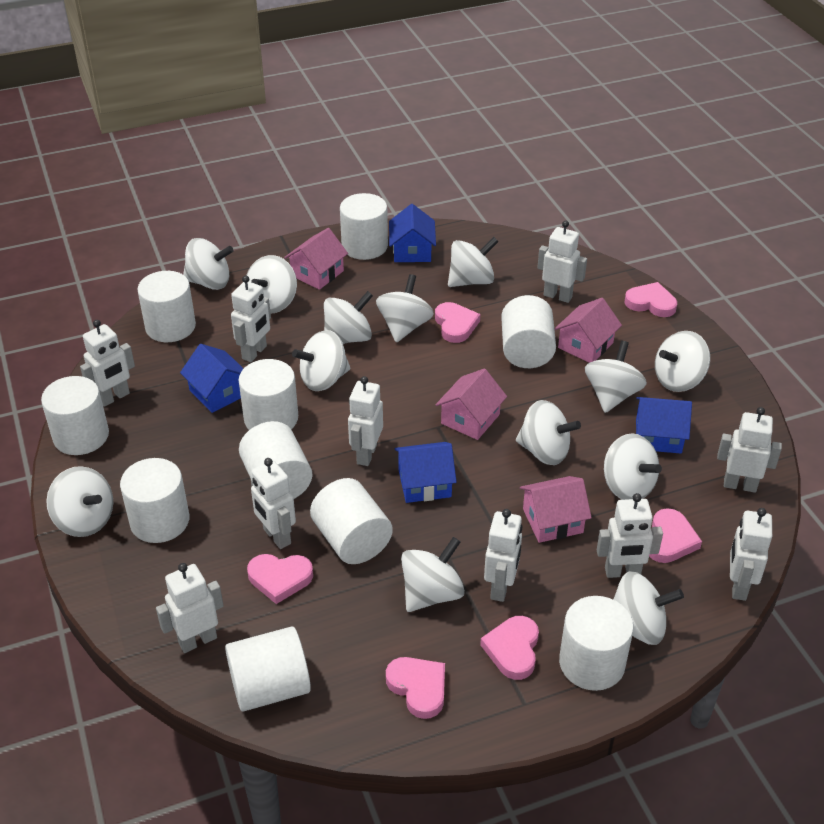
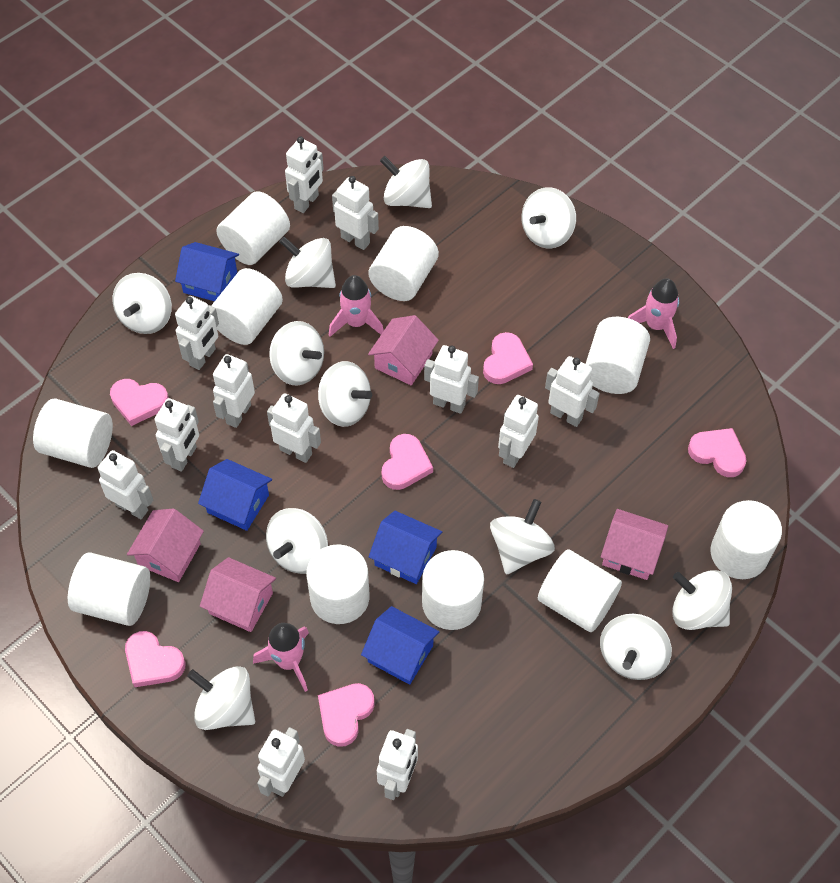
pink rocket: none = 0 -> [253,623,309,692] [329,275,384,337] [628,278,679,349] = 3
white robot: [80,320,135,407] [156,563,224,653] [231,276,271,362] [251,458,296,549] [348,376,383,466] [484,509,522,602] [537,221,587,303] [597,493,663,578] [717,407,782,493] [730,508,772,601] = 10 -> [97,450,153,519] [154,398,199,472] [175,296,219,370] [213,354,255,428] [257,727,305,797] [267,393,321,463] [285,137,324,213] [332,176,379,250] [377,729,418,800] [424,345,479,414] [498,395,539,468] [545,356,600,427] = 12
white spinning top: [46,466,113,537] [183,238,234,290] [246,255,297,313] [292,330,350,391] [324,291,373,344] [376,274,434,342] [401,537,465,612] [448,237,499,287] [516,400,581,465] [585,341,647,413] [604,433,662,500] [613,571,684,645] [655,331,710,392] = 13 -> [113,273,172,334] [187,666,255,730] [266,508,328,574] [269,321,324,385] [279,236,336,288] [318,361,372,427] [380,156,432,208] [490,499,555,575] [521,187,576,248] [600,614,672,680] [672,570,732,630] = 11

